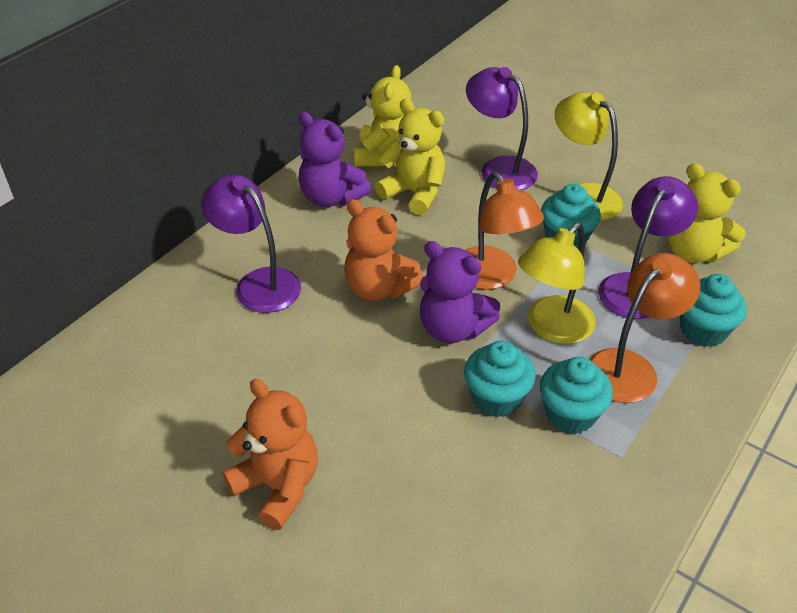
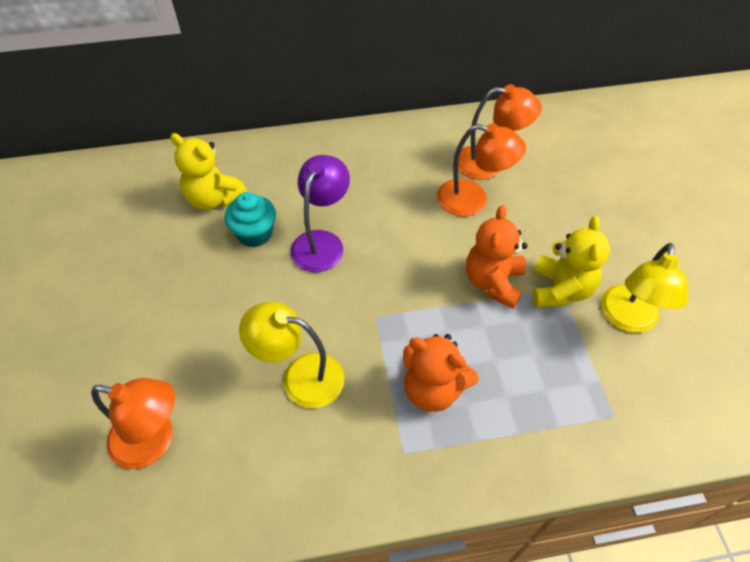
orange lamp: [465,172,544,290] [589,253,700,403] = 2 -> [91,378,175,469] [437,123,526,216] [458,84,542,180] = 3
purple lamp: [201,174,301,313] [466,67,538,190] [598,176,698,319] = 3 -> [290,155,350,272] = 1
purple teddy bear: [299,112,371,207] [420,241,500,344] = 2 -> none = 0
turquoise cupcake: [464,341,536,417] [540,357,613,434] [541,184,601,249] [680,274,747,347] = 4 -> [225,192,276,247] = 1
yellow teddy bear: [354,65,411,167] [375,99,445,215] [668,163,746,263] = 3 -> [170,133,247,210] [532,216,610,308] = 2

